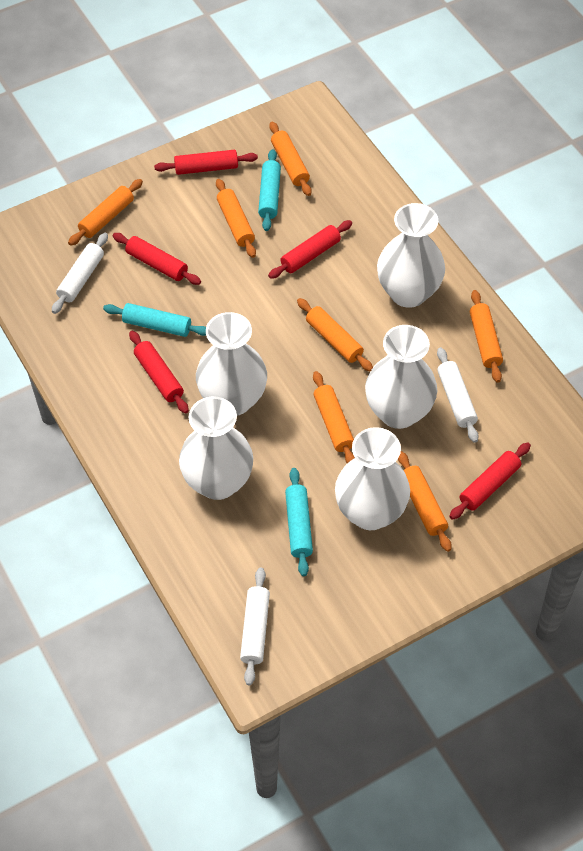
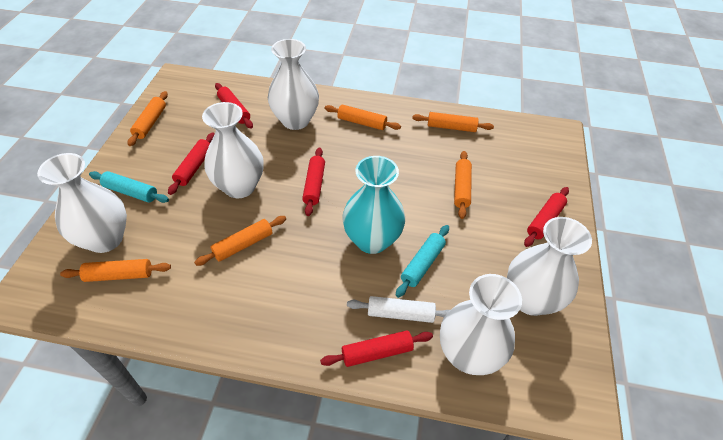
orange rolling pin: [68,179,143,246] [216,179,256,258] [269,122,311,196] [297,298,373,372] [313,371,355,463] [398,451,451,552] [470,290,503,383] = 7 -> [60,259,171,282] [127,91,168,146] [194,216,286,266] [324,105,401,130] [412,112,494,132] [454,151,472,219] = 6
turquoise rolling pin: [103,303,206,337] [258,149,281,231] [285,468,313,576] = 3 -> [89,171,169,203] [396,225,449,298] = 2
turquoise vase: none = 0 -> [342,156,405,254] = 1
white rolling pin: [52,233,108,314] [240,568,270,685] [437,347,479,443] = 3 -> [347,296,450,323] = 1

